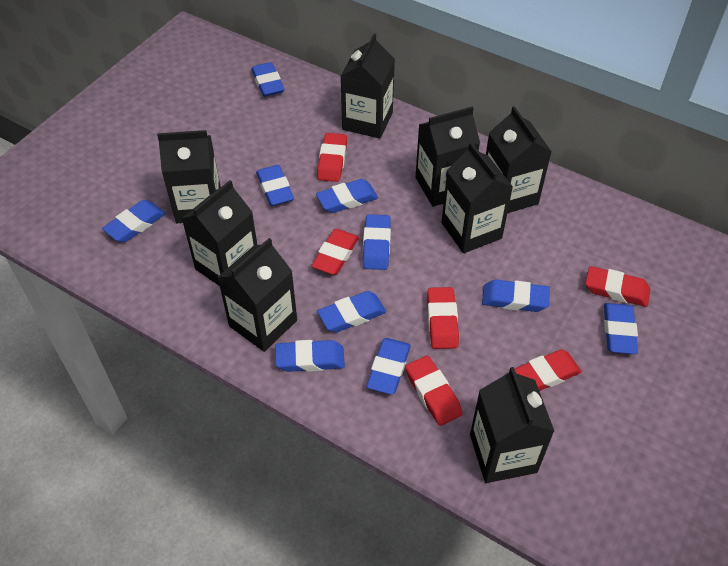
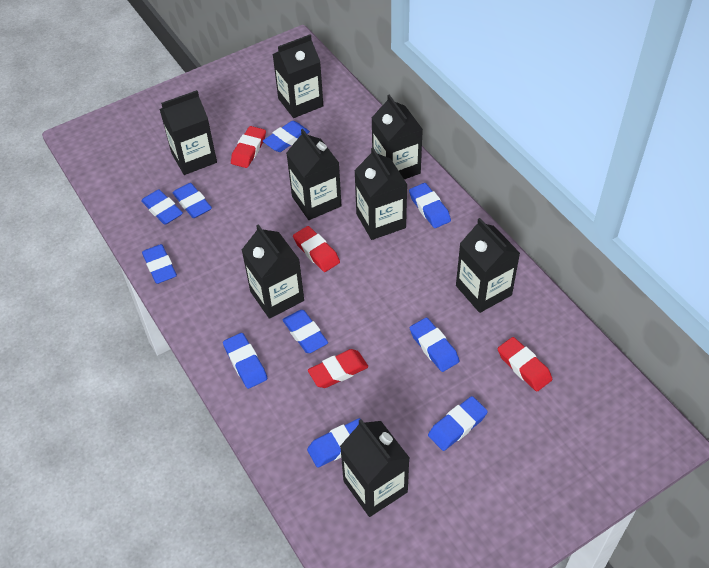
red eraser: [311,229,359,275] [317,133,347,182] [405,356,462,426] [427,287,459,349] [515,349,582,391] [586,266,651,307] = 6 -> [231,126,266,168] [293,226,340,272] [308,349,368,388] [498,337,552,391] = 4

